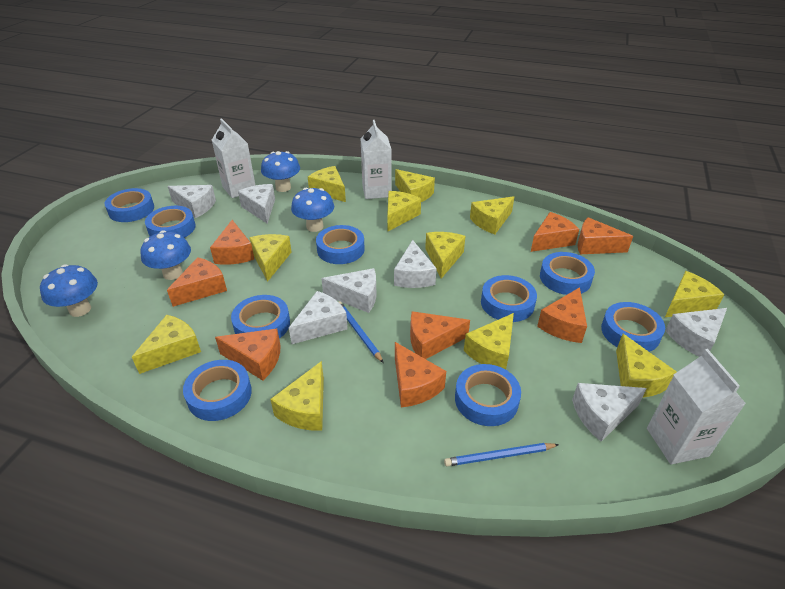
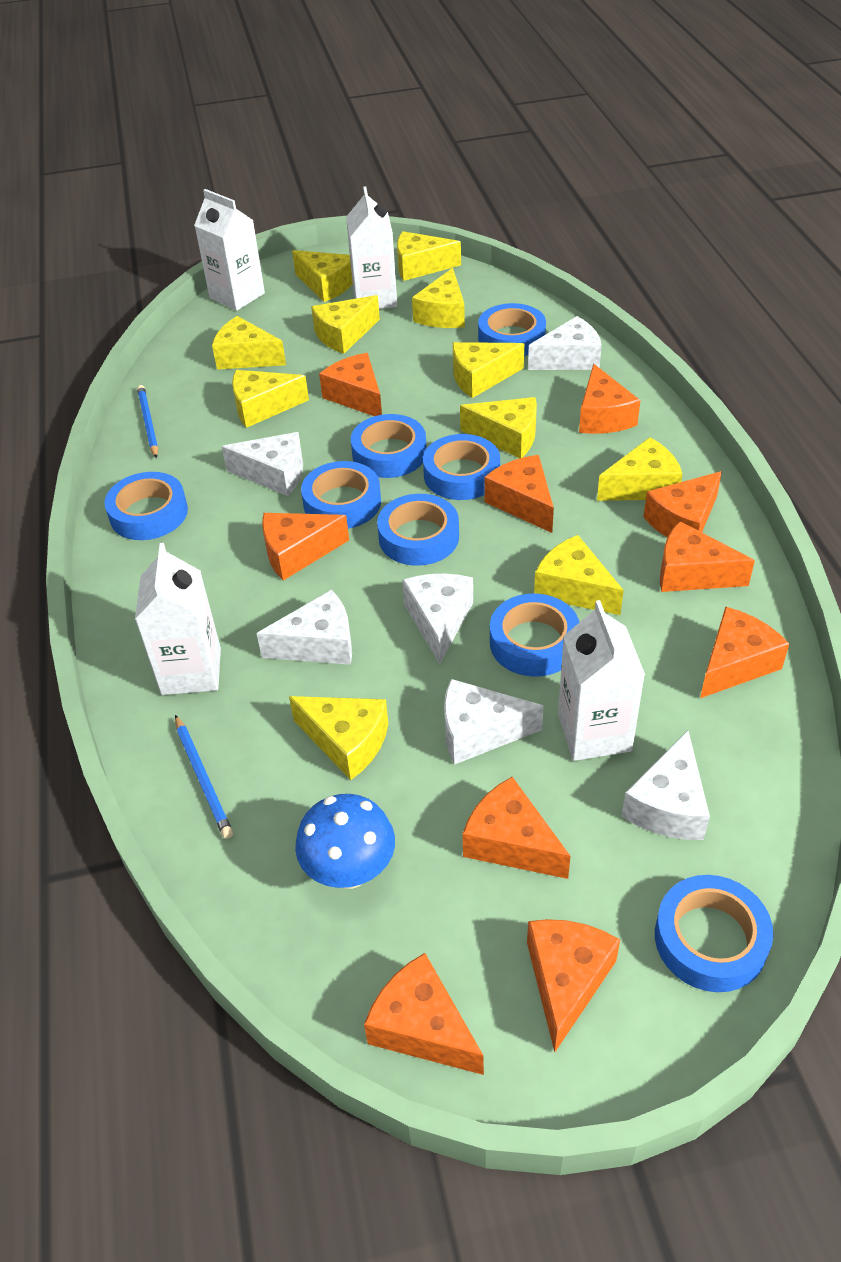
blue mushroom: [40,264,98,317] [140,230,191,280] [261,151,300,192] [291,188,334,232] = 4 -> [295,794,395,889] = 1
blue tape: [105,188,154,222] [145,206,196,238] [183,360,252,421] [231,295,290,338] [316,225,365,264] [455,364,521,426] [481,275,537,322] [540,252,595,295] [601,302,665,352] = 9 -> [104,472,188,540] [301,461,381,529] [351,414,427,478] [377,494,459,566] [423,434,500,500] [478,303,546,356] [490,593,579,677] [655,875,773,992] = 8
orange cheese: [167,257,227,307] [210,220,255,265] [215,329,281,381] [395,342,446,407] [410,311,470,359] [531,212,579,252] [537,287,587,343] [578,217,633,254] = 8 -> [262,513,349,580] [319,353,382,416] [364,953,484,1075] [462,777,571,879] [484,455,554,533] [527,919,620,1052] [579,364,641,434] [643,471,722,537] [660,521,755,592] [700,606,789,698] = 10
white carton: [212,118,256,198] [361,120,392,199] [647,349,746,464] = 3 -> [135,543,221,695] [194,189,265,311] [346,186,397,309] [558,600,645,761] = 4
white cheese: [168,185,216,218] [238,184,275,224] [289,291,348,344] [321,268,377,313] [394,240,437,288] [572,383,647,442] [665,308,727,357] = 7 -> [221,432,303,496] [256,590,352,665] [402,574,473,664] [444,679,544,765] [528,316,602,370] [622,730,710,840] = 6

